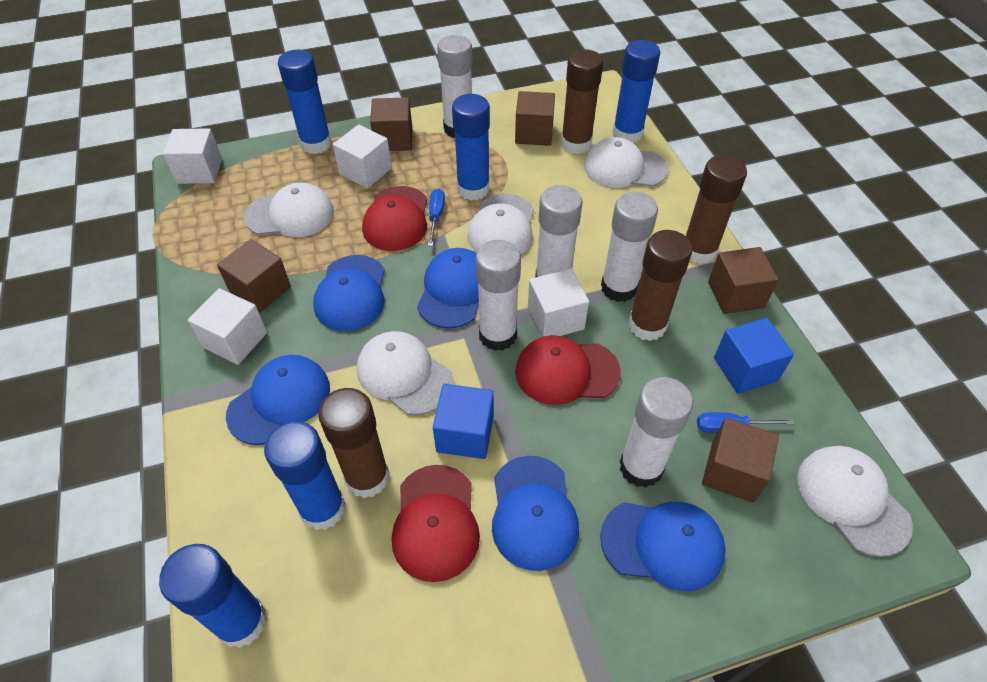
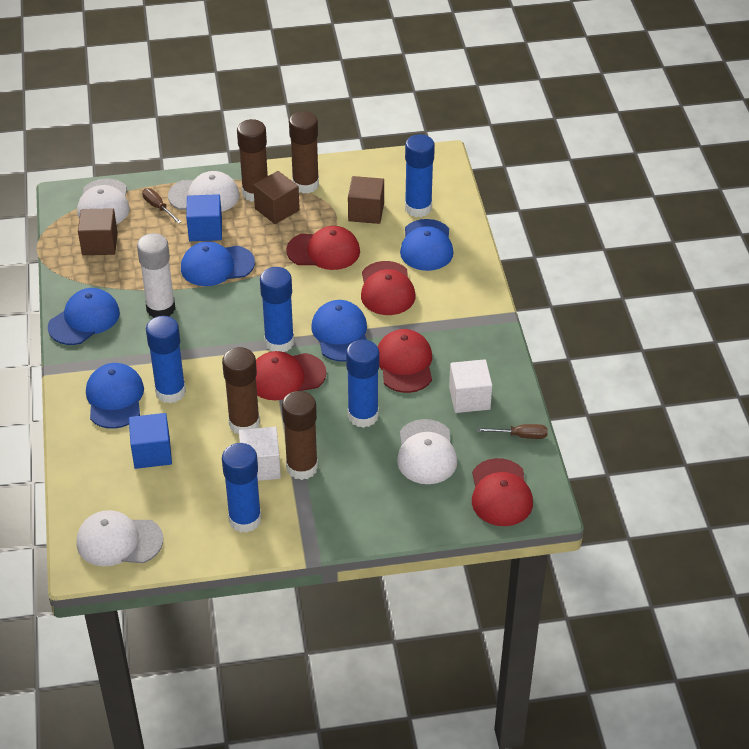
blue screwdriver: [428,189,445,246] [697,412,794,433] = 2 -> none = 0
brown cube: [217,239,291,313] [370,97,412,151] [515,91,555,146] [702,418,779,503] [708,247,779,314] = 5 -> [78,208,118,255] [253,171,300,224] [348,176,384,224] = 3
brown screwdriver: none = 0 -> [142,188,181,224] [477,424,548,439] = 2
red cap: [362,186,427,251] [392,465,480,582] [515,335,621,405] = 3 -> [256,351,326,400] [286,226,360,270] [361,261,415,315] [378,329,432,393] [472,458,533,526] = 5
white cap: [244,183,334,237] [357,331,453,415] [467,194,534,254] [584,137,668,188] [797,446,913,557] = 5 -> [76,510,163,566] [77,178,130,224] [168,171,240,212] [397,419,457,484] = 4
white cube: [163,128,222,184] [188,288,267,365] [333,124,392,188] [528,269,589,337] = 4 -> [239,427,281,481] [449,359,492,413] = 2
white glue stick: [437,35,472,138] [476,240,521,351] [535,185,583,277] [601,192,658,302] [620,377,693,488] = 5 -> [137,233,175,318] = 1

